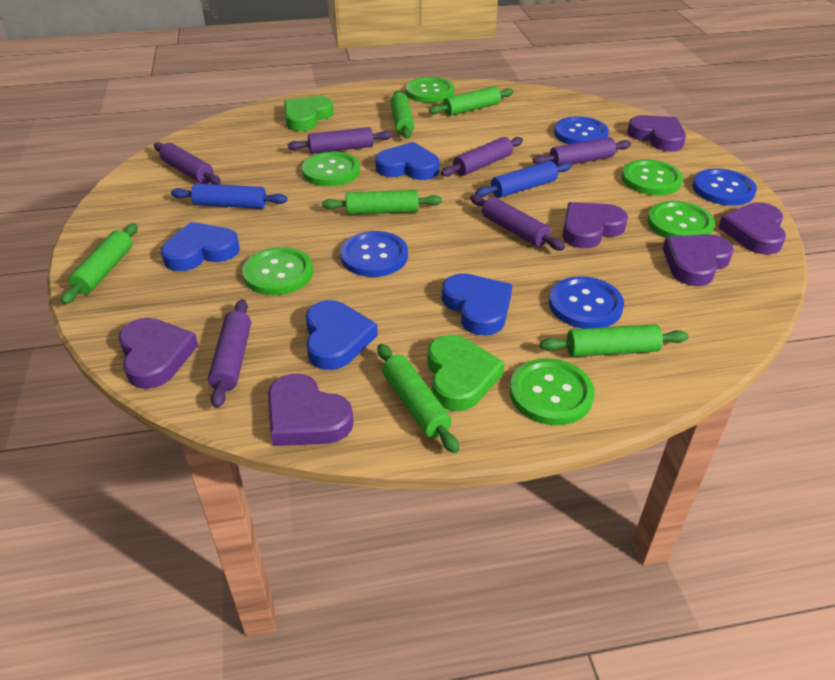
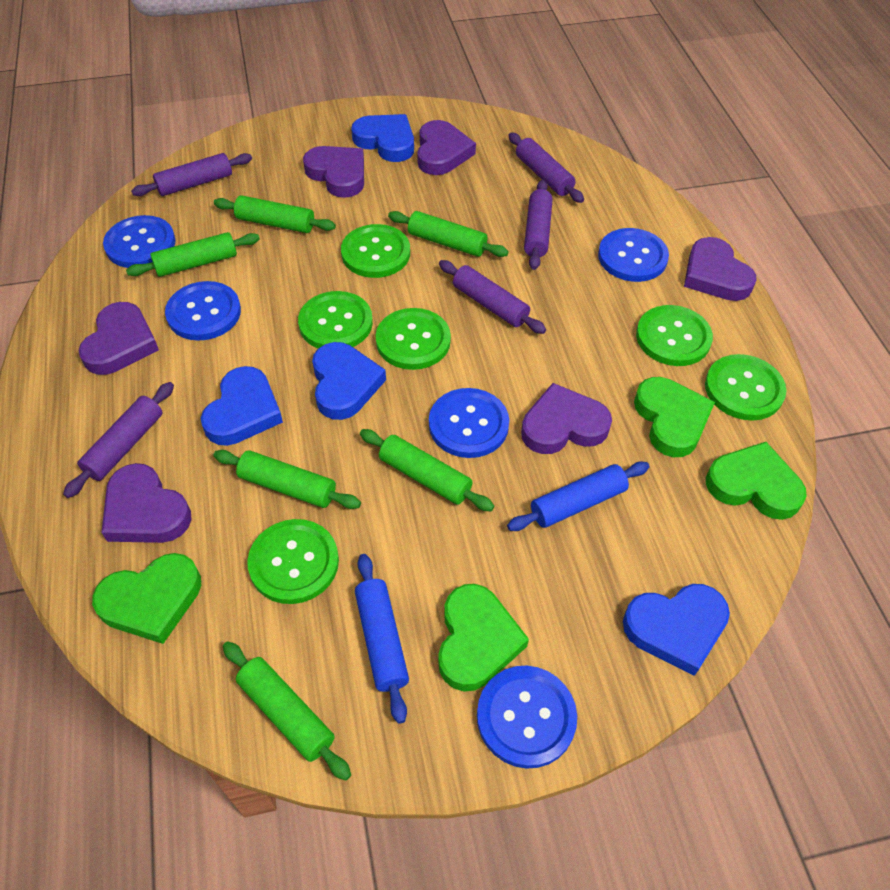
blue button: [340,231,408,277] [549,276,624,329] [554,116,609,144] [692,168,757,206] = 4 -> [103,215,176,268] [165,281,241,341] [429,388,509,458] [477,666,577,769] [598,228,669,282] = 5
green heart: [284,96,334,131] [428,335,505,411] = 2 -> [92,553,201,644] [438,584,529,692] [634,377,715,457] [706,442,807,520] = 4
purple rolling pin: [154,142,221,185] [208,299,251,408] [288,127,393,154] [441,137,523,177] [470,194,565,250] [533,137,631,166] = 6 -> [63,382,174,498] [131,153,252,196] [439,260,546,334] [508,132,584,203] [524,180,553,270] = 5

